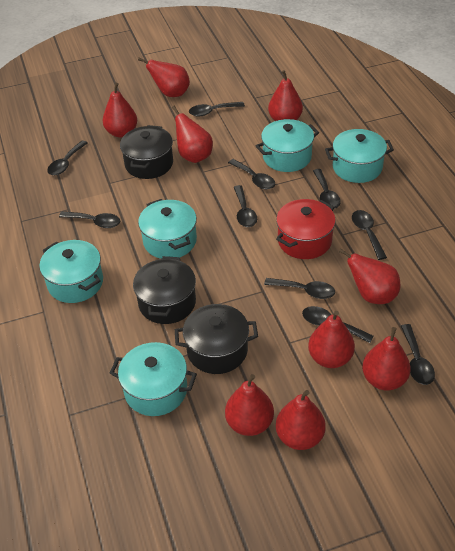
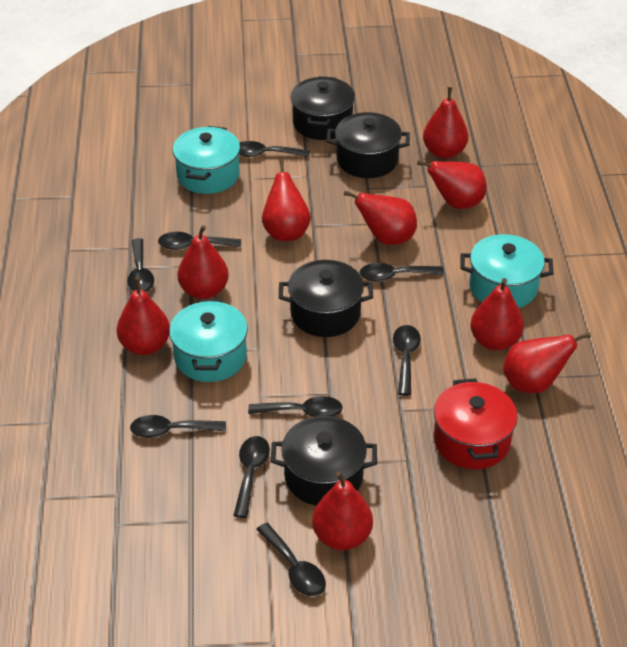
black pot: [120,125,173,179] [133,256,196,324] [175,304,258,374] = 3 -> [271,416,377,506] [279,260,373,337] [291,76,355,140] [326,112,410,178] = 4
black spoon: [47,140,88,175] [59,211,120,228] [189,102,245,116] [228,159,275,190] [234,185,257,227] [264,278,335,299] [302,306,373,343] [313,169,341,209] [352,210,387,260] [401,324,435,385] = 10 -> [128,238,154,292] [130,415,226,438] [158,232,241,250] [233,436,270,518] [239,141,310,157] [248,396,343,417] [256,523,326,596] [360,263,444,282] [393,325,421,396] = 9
turquoise pot: [39,240,103,303] [110,342,197,416] [138,199,197,259] [256,119,319,172] [325,129,394,183] = 5 -> [169,299,248,382] [173,126,240,194] [460,234,554,308] = 3

